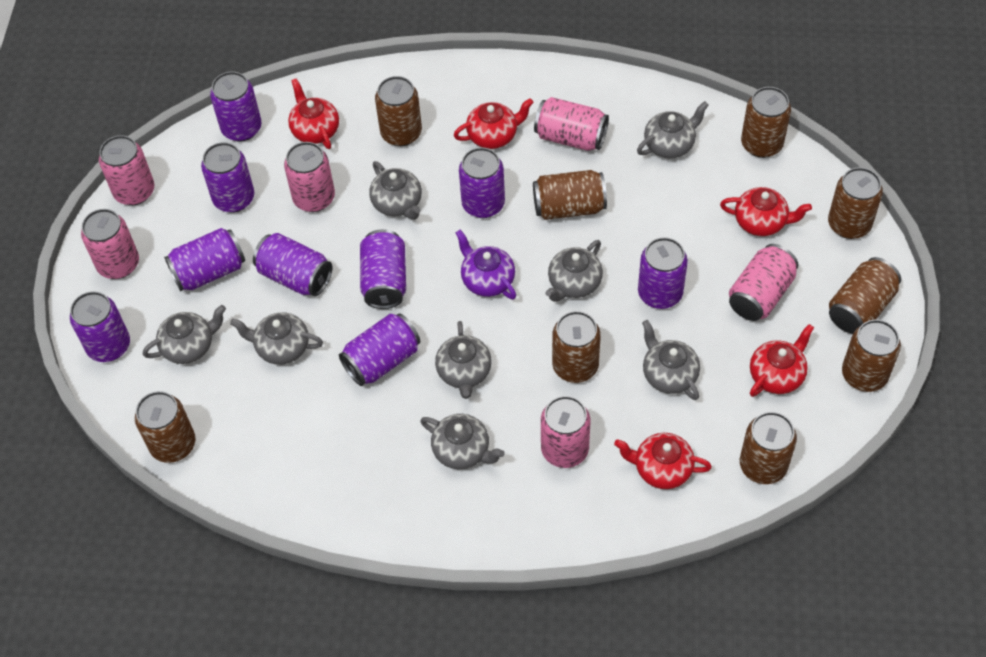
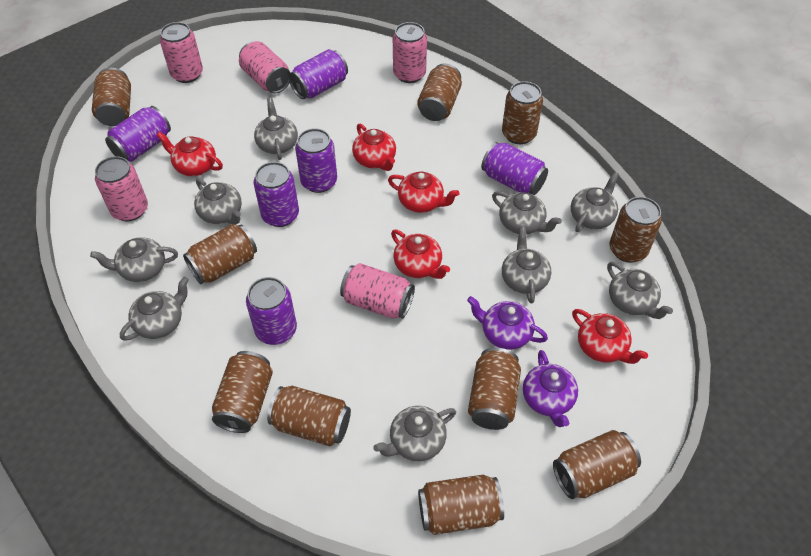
brown can: [135,391,195,463] [375,76,422,146] [533,170,607,220] [552,311,601,383] [740,412,797,484] [741,87,791,158] [828,167,883,239] [829,257,901,334] [842,320,901,392] = 9 -> [92,68,131,126] [183,224,257,284] [212,351,273,433] [267,386,351,446] [417,63,462,121] [418,475,504,535] [468,348,521,430] [502,81,543,144] [553,430,641,499] [610,197,662,263] = 10
grey teapot: [143,305,226,364] [230,312,323,365] [369,161,422,220] [421,414,505,469] [435,321,492,399] [546,240,603,302] [637,101,709,158] [642,320,700,400] = 8 -> [90,237,178,282] [120,277,189,341] [194,178,242,225] [254,98,298,160] [373,406,456,461] [492,191,562,234] [502,227,551,304] [571,172,619,232] [607,262,673,319] = 9
pink can: [81,209,139,279] [99,135,154,205] [284,142,335,212] [534,97,609,151] [541,396,590,468] [729,244,799,321] = 6 -> [95,156,148,221] [160,22,203,83] [239,41,290,94] [340,263,415,319] [393,22,427,83] = 5
purple can: [70,291,130,362] [164,228,245,291] [201,142,254,213] [210,72,262,141] [253,233,332,296] [339,313,420,386] [360,229,406,309] [459,147,505,218] [638,237,688,309] = 9 -> [105,106,171,162] [246,277,297,345] [254,162,299,227] [289,49,348,99] [295,128,337,193] [481,142,548,195] = 6
purple teapot: [456,230,516,299] = 1 -> [467,296,548,350] [523,350,578,427] = 2

